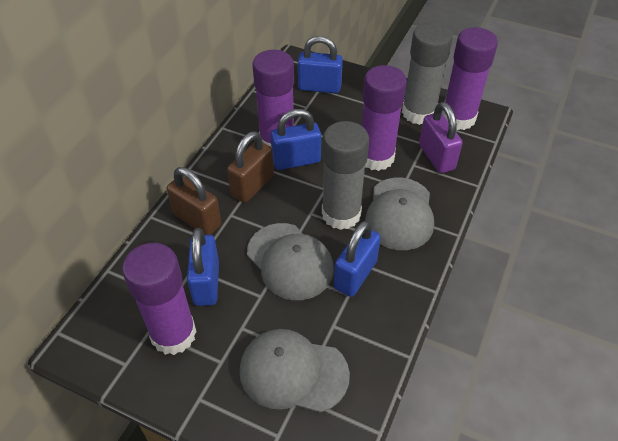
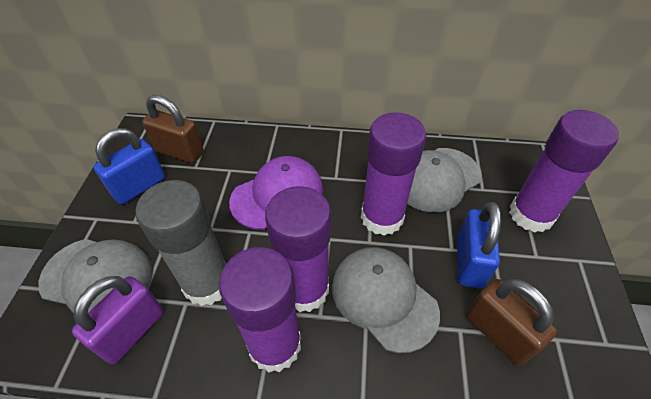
blue padlock: [187,228,219,306] [271,109,321,170] [298,36,343,93] [334,220,381,297] = 4 -> [94,128,165,204] [457,202,501,288] = 2
grey glue stick: [322,121,369,230] [402,22,453,125] = 2 -> [136,180,226,306] = 1
purple cap: none = 0 -> [229,156,323,230] = 1

